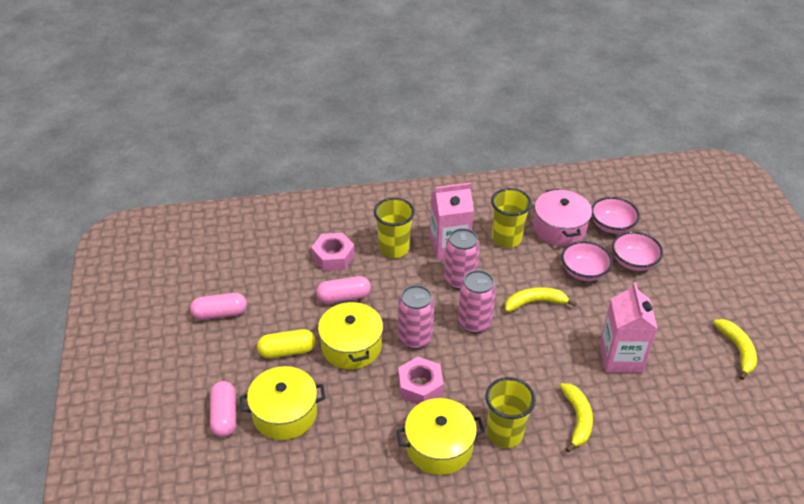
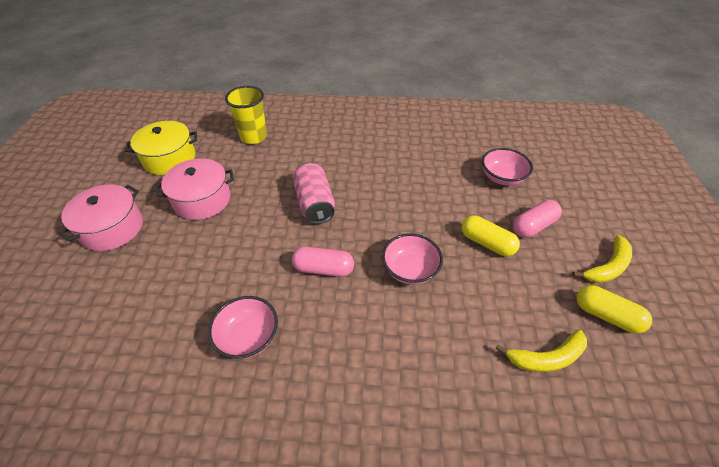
pink can: [398,285,434,349] [444,228,480,290] [458,270,496,333] = 3 -> [293,162,335,224] = 1
pink capsule: [190,293,247,320] [210,381,236,437] [316,276,371,304] = 3 -> [292,247,354,277] [513,200,562,238] = 2
pink carton: [430,183,474,260] [600,282,658,373] = 2 -> none = 0
pink nut: [311,233,355,271] [398,357,444,404] = 2 -> none = 0
pink pot: [533,189,592,246] = 1 -> [59,184,143,251] [156,158,234,220] = 2
yellow banana: [505,287,577,312] [560,383,593,452] [713,319,757,380] = 3 -> [496,330,587,372] [572,235,632,283] = 2
yellow capsule: [257,329,316,358] = 1 -> [462,215,520,256] [577,285,652,333] = 2
yellow cup: [374,198,415,258] [485,377,536,448] [491,188,532,248] = 3 -> [225,86,267,144] = 1
yellow pot: [240,366,325,440] [318,300,383,369] [396,398,485,475] = 3 -> [125,121,197,175] = 1

